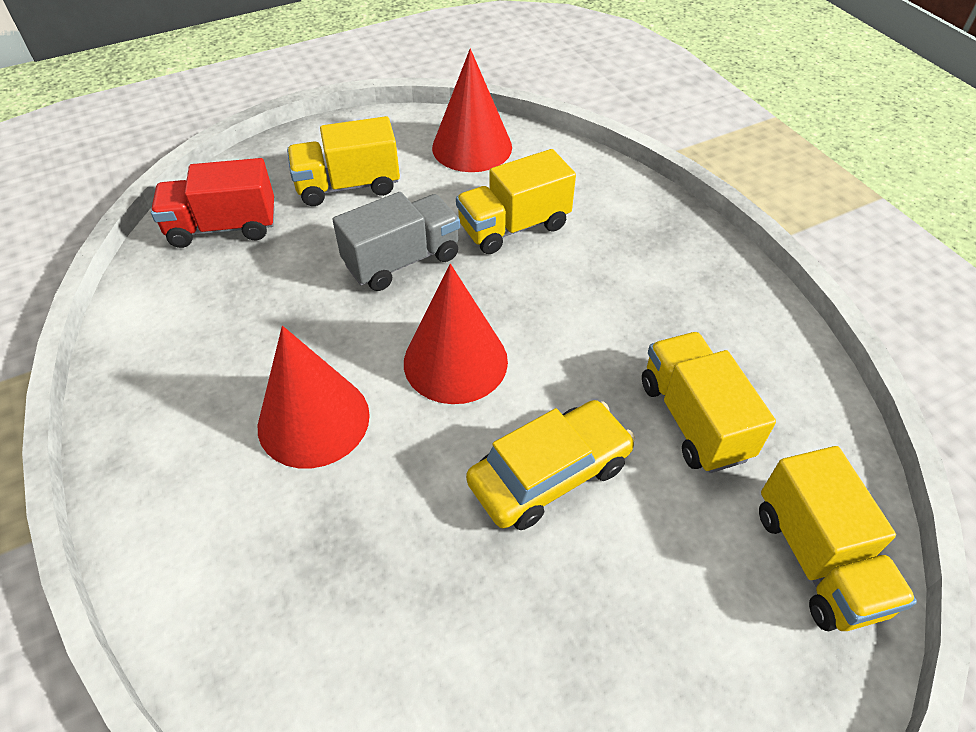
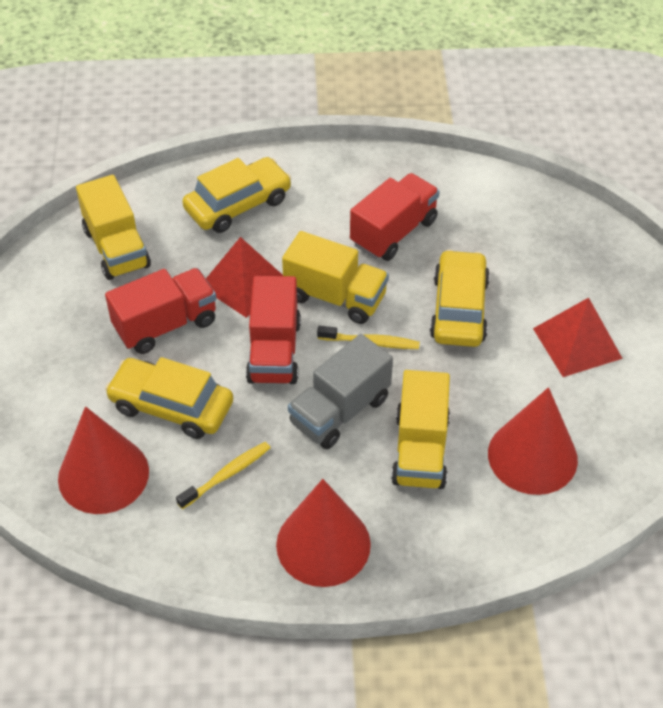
red pyramid: none = 0 -> [206,237,283,318] [533,298,623,377] = 2
red truck: [151,158,275,248] = 1 -> [105,268,217,354] [246,276,301,384] [350,173,440,261] = 3
yellow car: [466,400,635,530] = 1 -> [105,357,233,439] [182,157,292,233] [430,250,490,347] = 3
yellow toothbrush: none = 0 -> [176,442,270,509] [317,326,420,349] = 2
yellow truck: [287,116,400,206] [456,149,576,254] [642,332,776,473] [759,446,917,631] = 4 -> [76,175,151,280] [282,231,389,324] [391,370,450,489] = 3

